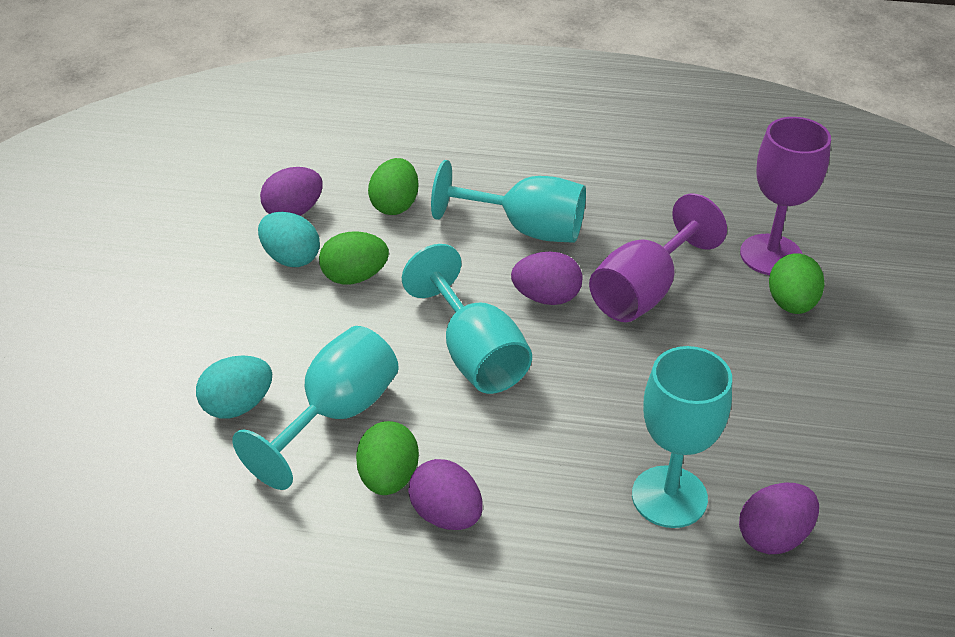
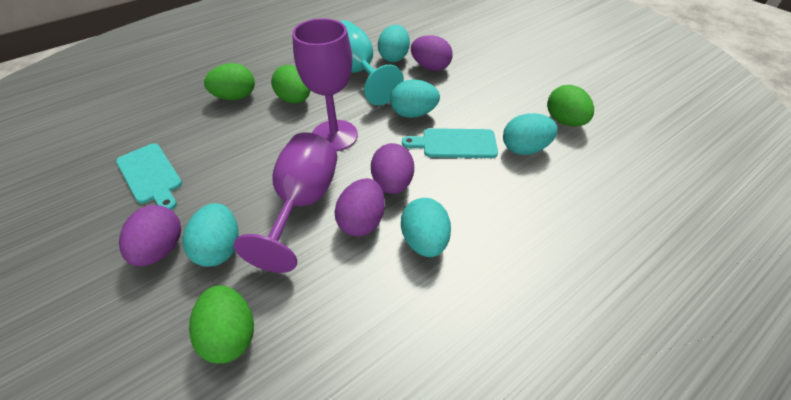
turquoise cutting board: none = 0 -> [116,143,182,210] [402,128,498,158] = 2
turquoise egg: [196,355,272,419] [258,212,320,267] = 2 -> [183,203,238,267] [378,25,410,62] [390,79,440,118] [401,198,451,257] [503,113,558,155] = 5
turquoise goblet: [232,326,399,490] [402,244,532,394] [431,160,586,243] [632,346,732,528] = 4 -> [339,20,404,105] = 1

